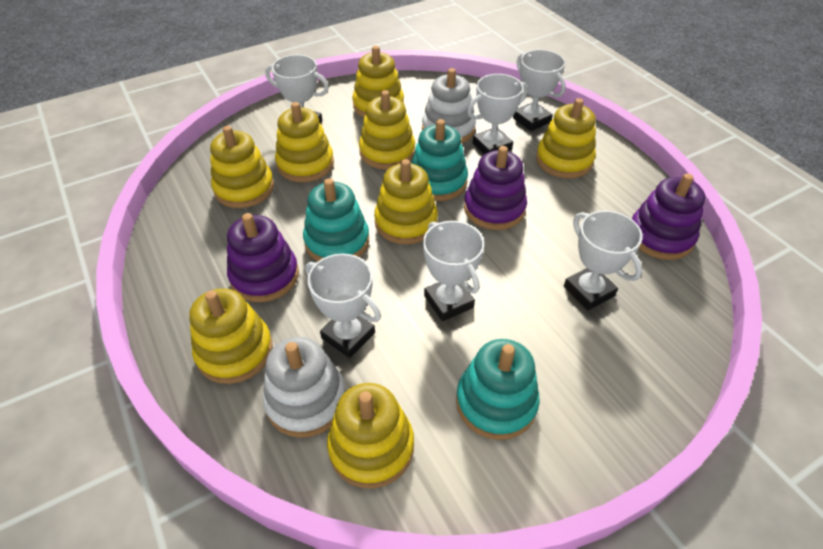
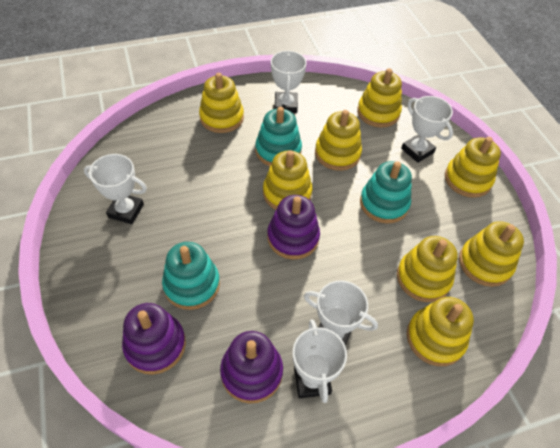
white stacking toy: [263,337,346,438] [422,68,476,143] = 2 -> none = 0
white trophy: [265,55,329,124] [305,253,381,358] [423,221,484,321] [467,74,528,155] [513,49,566,131] [564,210,643,310] = 6 -> [84,154,147,224] [271,50,307,113] [293,319,347,403] [304,280,378,345] [401,96,453,163] = 5

